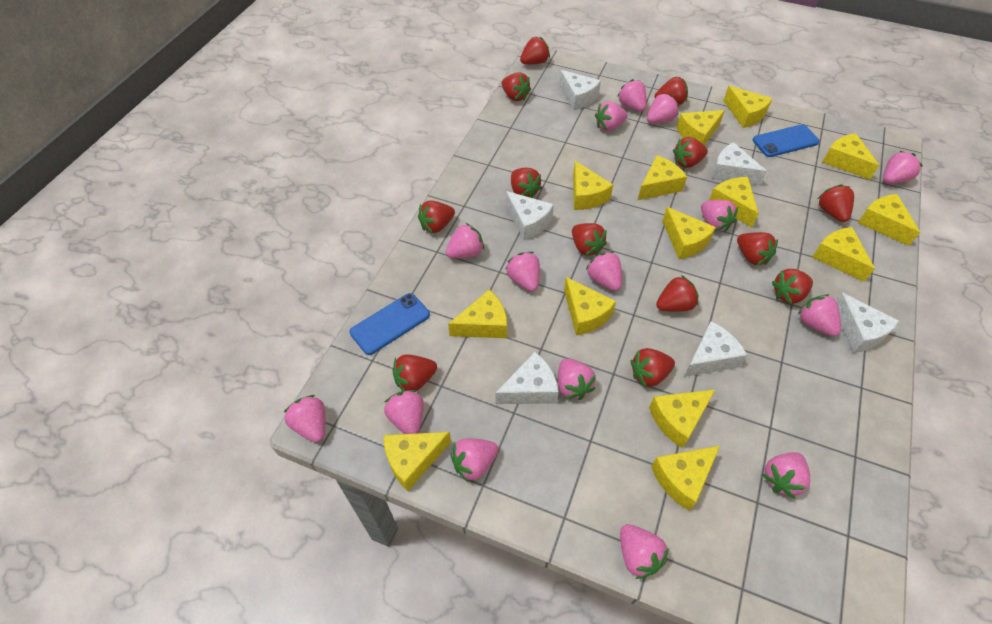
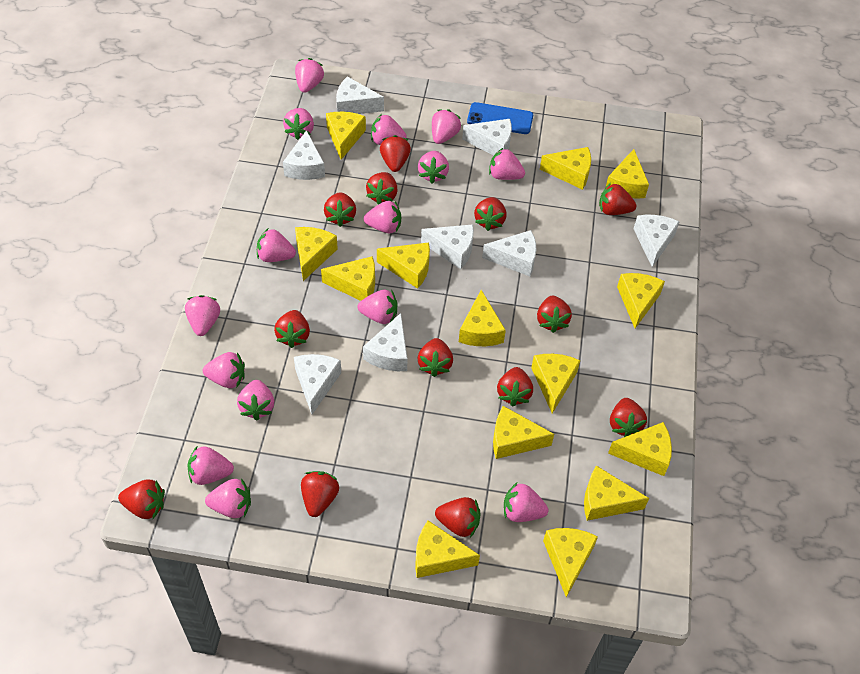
blue phone: [350,293,430,355] [753,124,820,157] = 2 -> [467,102,533,134] = 1
white cheese: [495,352,559,404] [506,191,554,240] [559,70,601,110] [684,321,747,377] [711,142,767,185] [836,292,899,353] = 6 -> [283,130,325,180] [294,354,341,414] [336,76,384,114] [363,313,407,371] [421,224,474,269] [462,119,512,156] [482,230,536,276] [634,215,679,267] = 8

